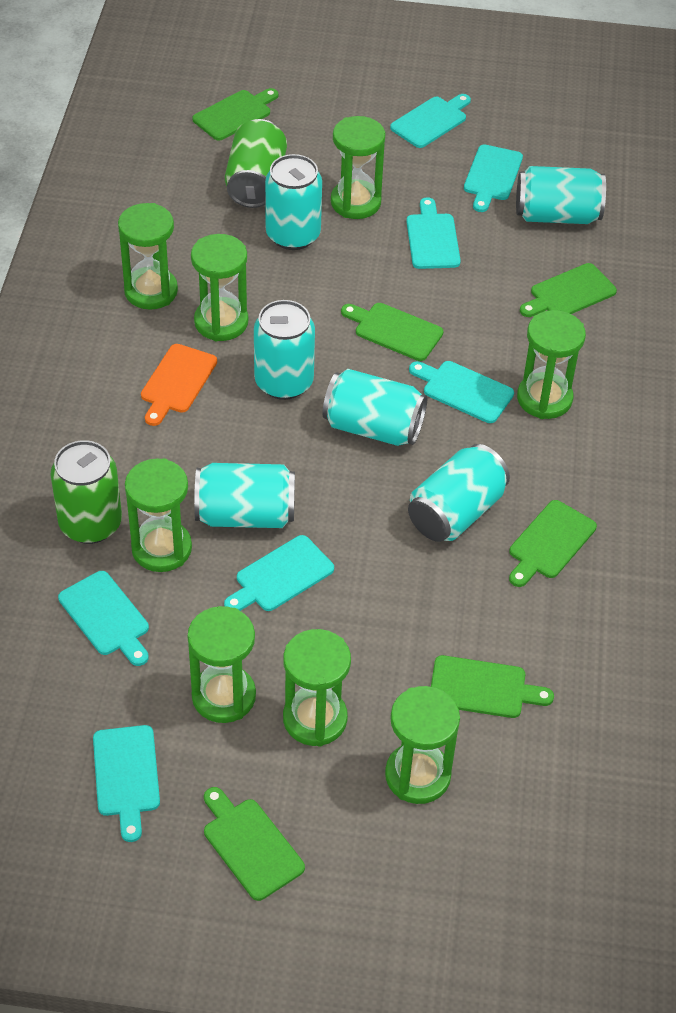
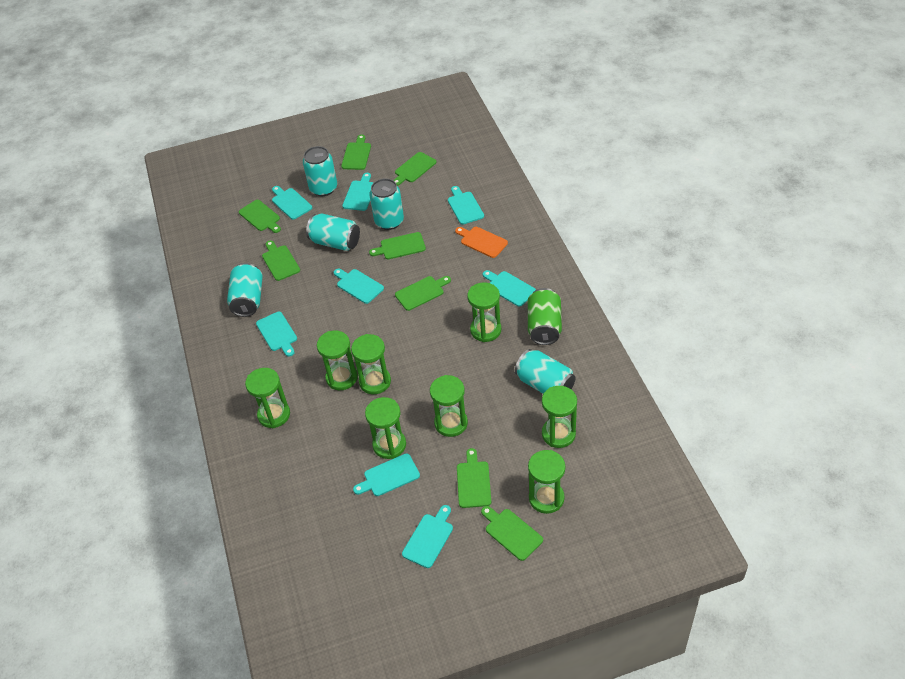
green can: [50,440,122,544] [225,119,287,208] = 2 -> [528,288,562,345] = 1
green cutting board: [192,88,278,141] [204,787,305,901] [341,303,444,361] [431,655,554,718] [509,500,597,587] [520,263,617,317] = 6 -> [239,200,281,233] [262,240,300,281] [341,135,371,170] [369,232,426,259] [393,152,436,186] [395,276,451,311] [457,448,491,508] [481,506,543,561] = 8
turquoise can: [194,463,295,528] [254,300,315,400] [265,154,322,250] [323,369,427,446] [408,444,510,542] [516,166,606,224] = 6 -> [227,263,263,317] [303,146,337,196] [306,213,360,251] [369,178,404,230] [515,349,575,394] = 5
turquoise cutting board: [58,571,149,666] [93,725,160,842] [224,535,334,611] [390,94,471,148] [406,197,461,269] [409,361,514,423] [464,144,523,212] = 7 -> [256,312,297,357] [272,186,312,220] [334,269,384,304] [342,173,374,211] [353,454,420,496] [402,505,453,568] [448,186,484,224] [483,270,536,307] = 8

